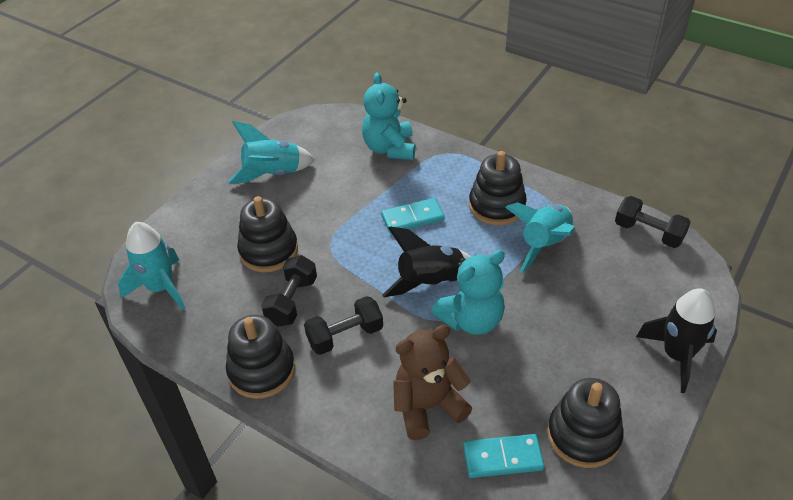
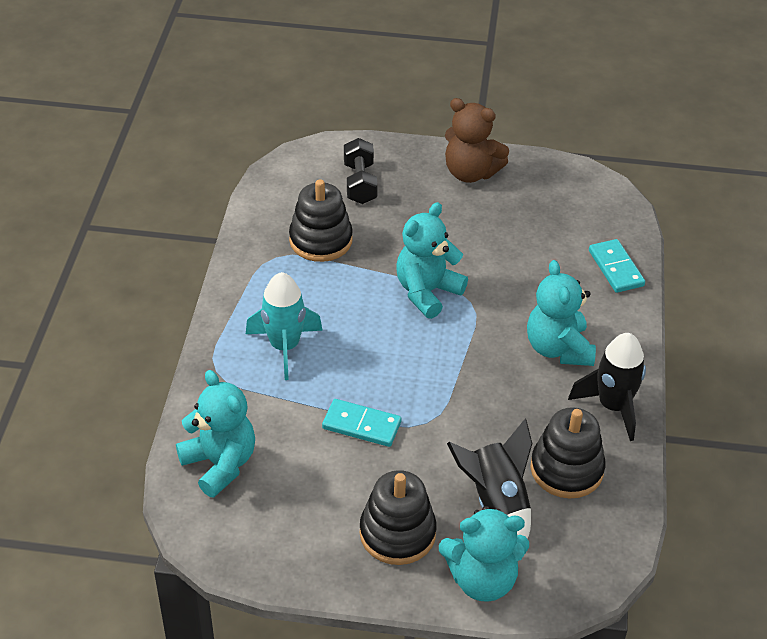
black dumbbell: [261,255,317,327] [304,296,383,355] [615,196,691,248] = 3 -> [344,138,378,204] = 1
black stacking toy: [226,315,295,399] [237,196,298,272] [469,151,527,226] [547,378,624,468] = 4 -> [289,179,353,262] [360,470,437,565] [530,407,606,499] = 3
turquoise rocket: [118,222,185,310] [228,121,315,184] [505,202,575,273] = 3 -> [246,272,323,380] = 1
turquoise teddy bear: [362,72,415,160] [431,250,505,335] = 2 -> [176,370,255,497] [396,202,468,319] [439,506,529,602] [527,260,596,366] = 4

